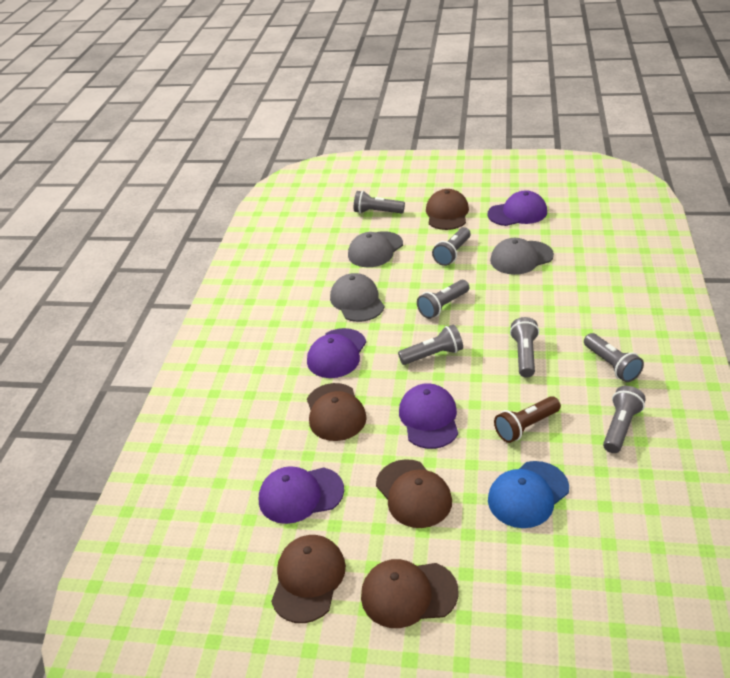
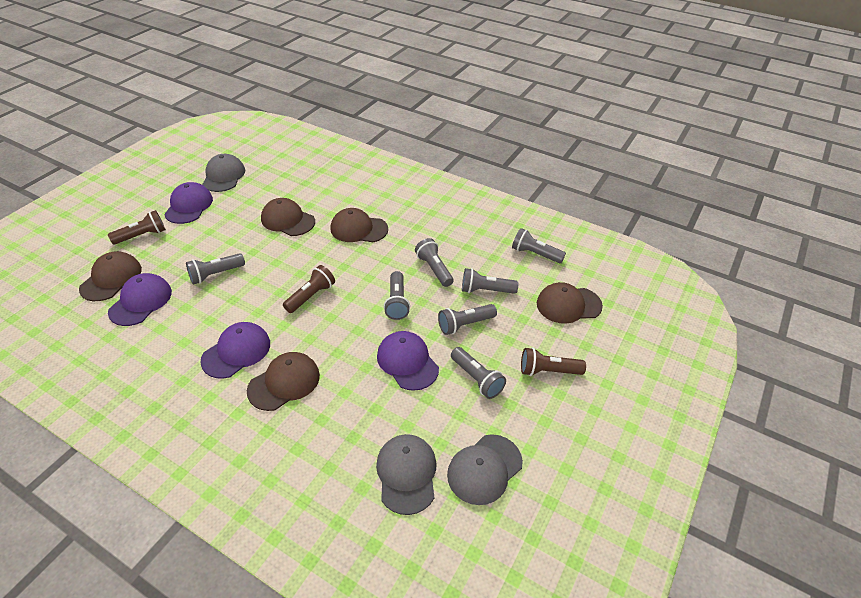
blue cap: [488,461,569,528] = 1 -> none = 0
brown flashlight: [494,396,561,443] = 1 -> [108,210,166,245] [283,265,335,313] [521,347,586,376] = 3

